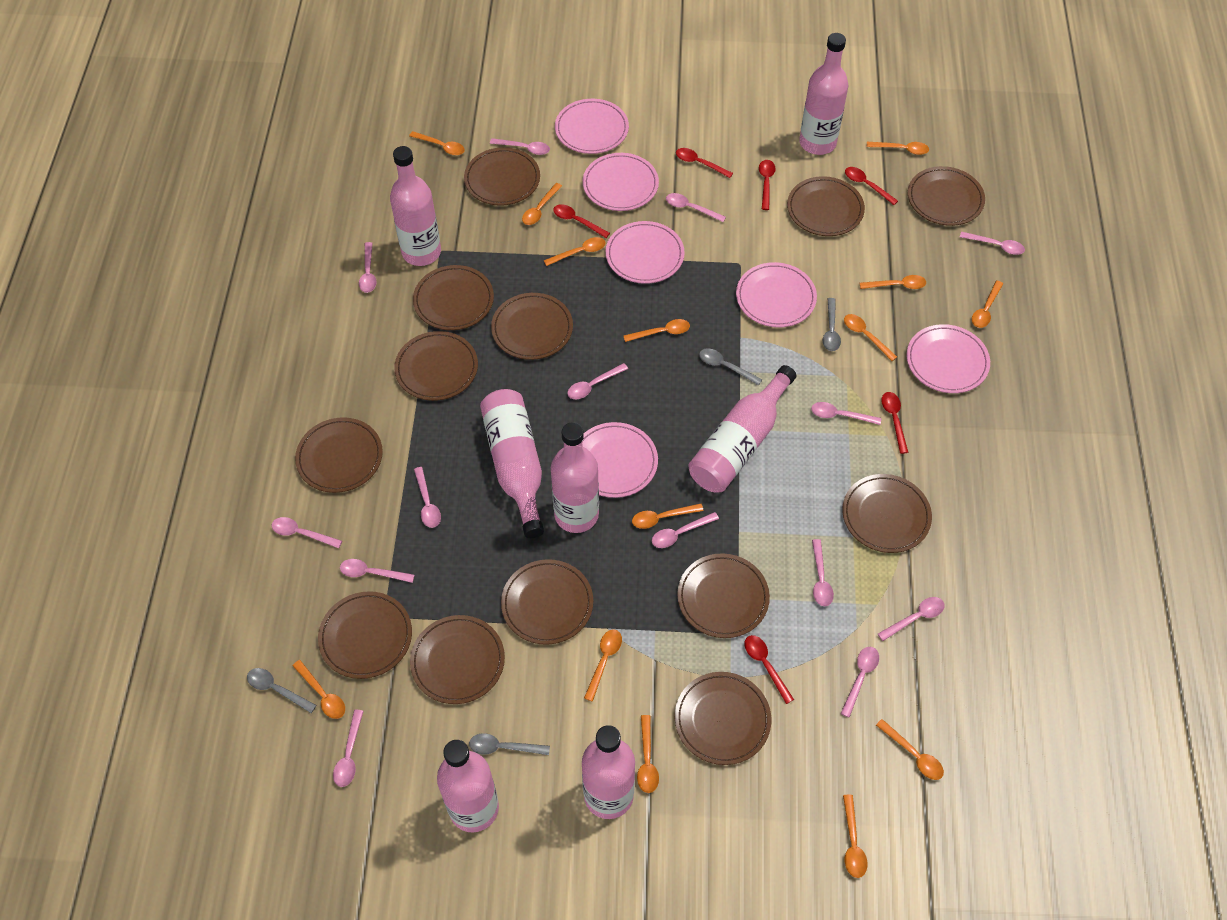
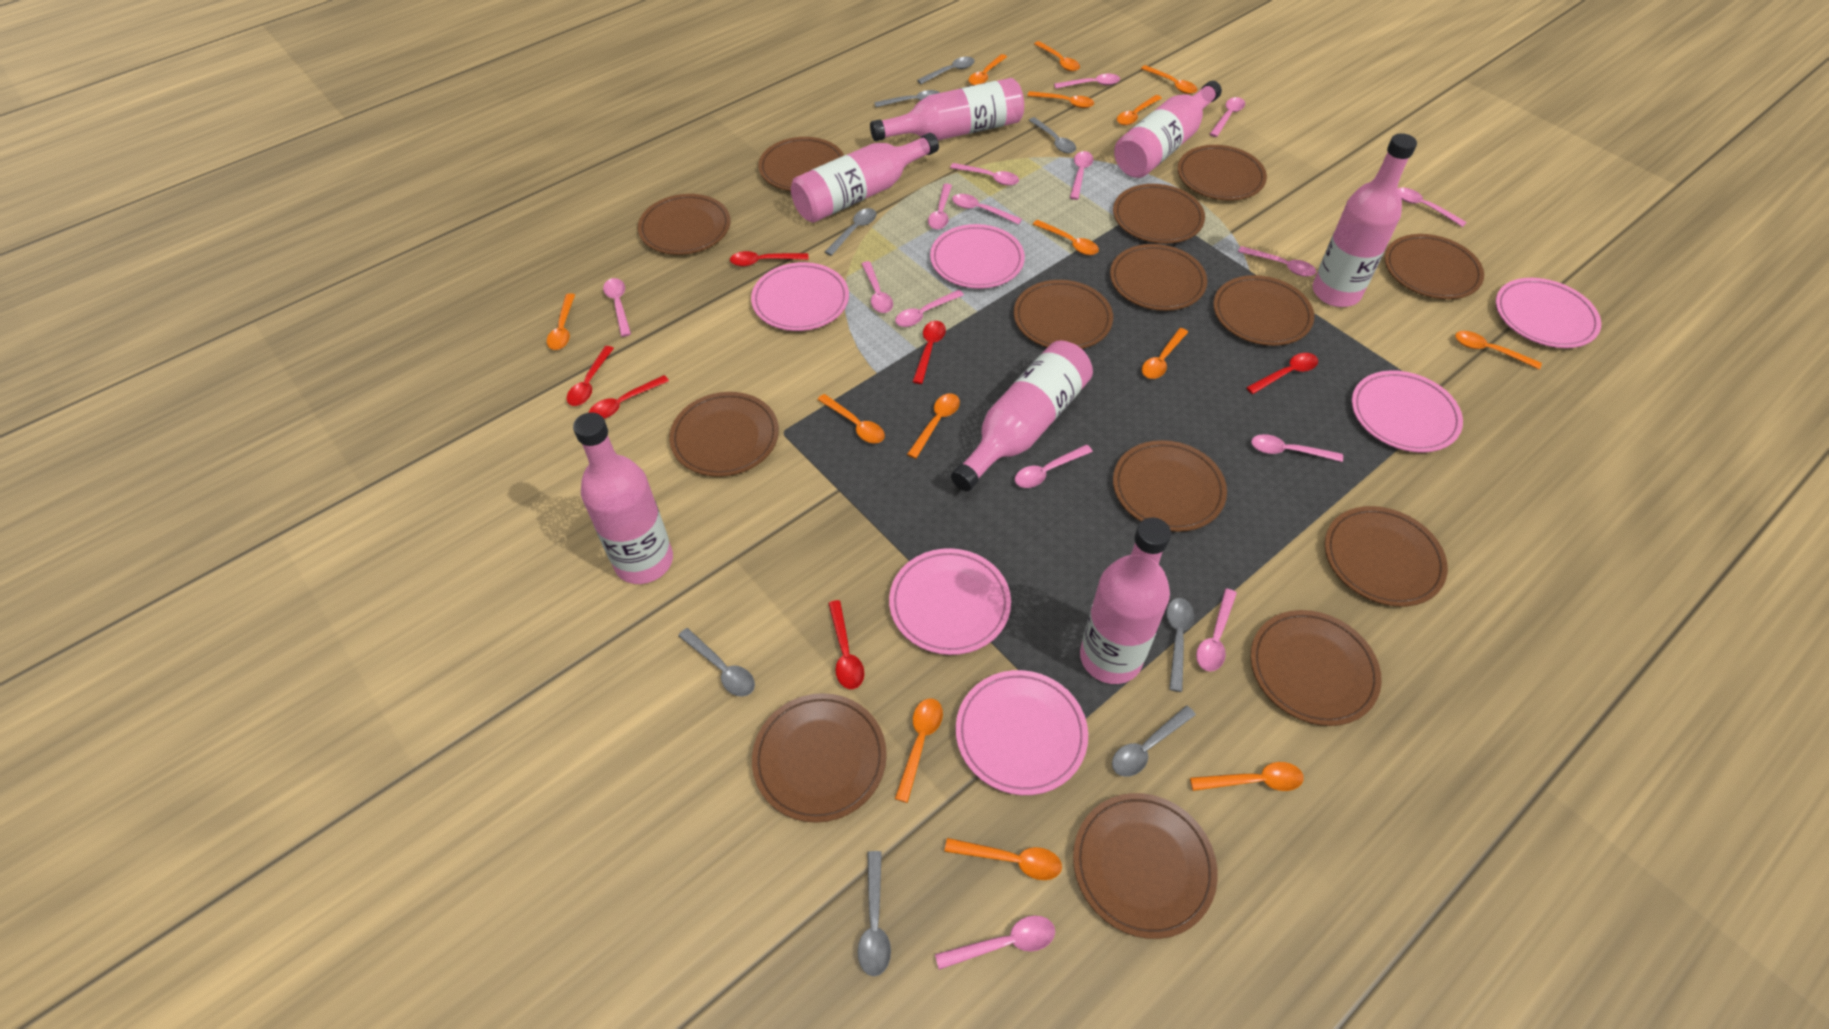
brown plate: [295,417,383,493] [318,591,412,679] [394,331,478,401] [410,615,505,704] [413,265,494,330] [464,147,540,206] [491,293,573,360] [501,559,593,645] [675,672,771,765] [677,553,770,638] [787,176,865,236] [842,474,932,553] [908,166,985,226] = 13 -> [638,194,730,255] [669,392,779,477] [752,693,887,823] [758,137,844,191] [1014,280,1113,349] [1073,793,1218,939] [1110,244,1207,311] [1113,184,1205,244] [1113,440,1227,532] [1177,145,1267,201] [1213,275,1314,346] [1251,610,1382,726] [1325,506,1448,607] [1384,234,1484,299] = 14
grey spoon: [247,668,317,713] [469,733,550,755] [699,348,762,385] [823,298,841,351] = 4 -> [678,628,755,697] [825,208,876,256] [858,851,891,976] [874,90,940,107] [917,57,975,84] [1029,117,1076,153] [1112,706,1196,777] [1166,598,1194,692] = 8
pink spoon: [272,517,342,548] [333,710,363,787] [340,559,415,583] [359,242,377,293] [414,467,441,528] [490,138,550,155] [568,363,628,399] [652,512,719,548] [666,193,726,222] [811,402,881,425] [812,539,834,606] [840,647,879,718] [878,597,944,641] [960,232,1025,255] = 14 -> [603,278,631,337] [861,261,893,313] [895,290,964,327] [928,184,952,230] [935,915,1055,970] [950,163,1019,186] [952,194,1022,225] [1015,445,1093,488] [1054,74,1120,89] [1070,151,1093,200] [1196,588,1237,672] [1210,97,1245,137] [1238,246,1316,277] [1251,434,1343,462] [1398,187,1467,227] = 15

